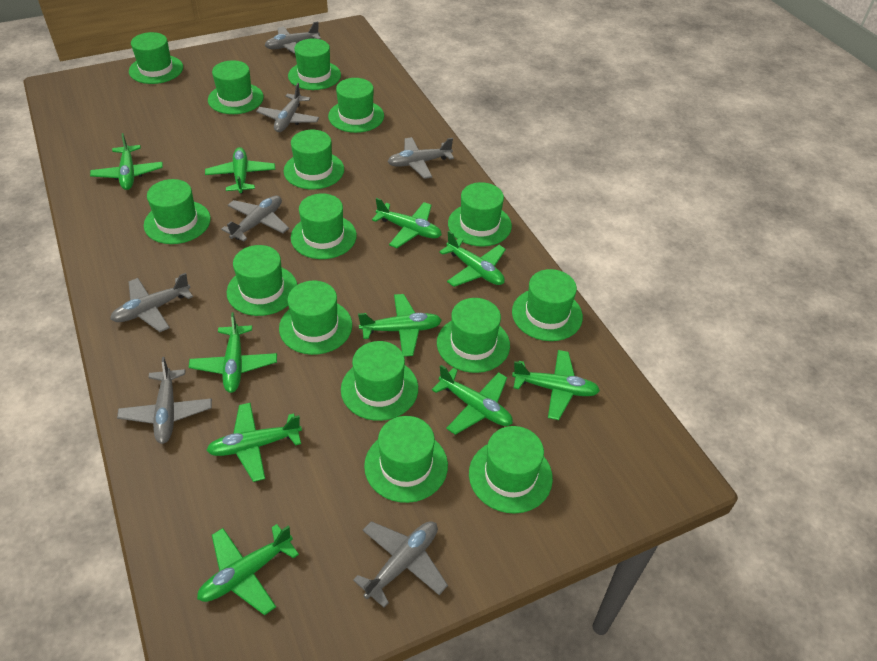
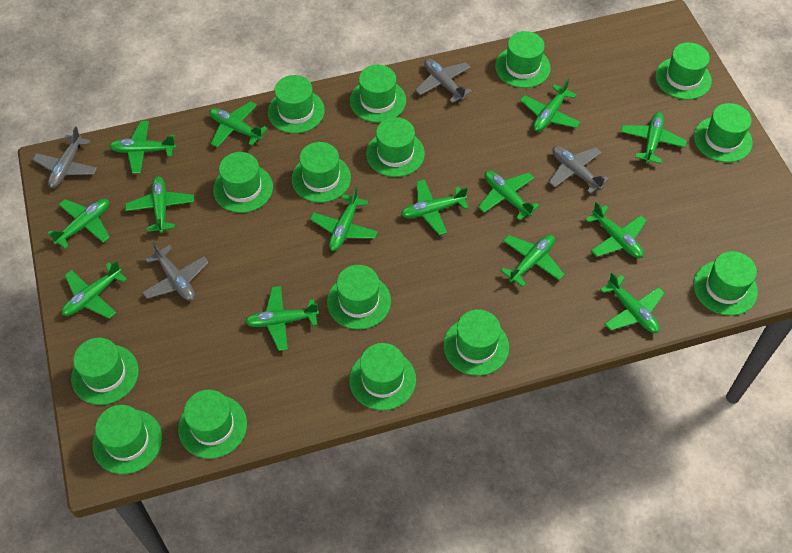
green plane: [90,133,163,190] [189,312,277,393] [197,524,299,615] [205,147,275,194] [206,403,302,482] [358,294,442,357] [372,198,442,248] [432,365,513,435] [439,231,506,287] [512,350,600,420] = 10 -> [47,199,110,249] [62,260,127,319] [109,121,176,174] [125,176,194,233] [209,101,268,147] [245,286,319,351] [310,187,378,251] [401,179,469,235] [478,170,540,220] [501,235,564,287] [520,79,580,132] [585,201,647,258] [600,272,665,333] [621,112,687,164] = 14
grey plane: [110,273,193,332] [117,357,212,444] [221,195,289,241] [256,83,319,132] [265,21,321,54] [353,521,448,608] [388,137,454,179] = 7 -> [32,126,97,188] [142,242,209,301] [415,58,472,103] [549,146,609,194] = 4

